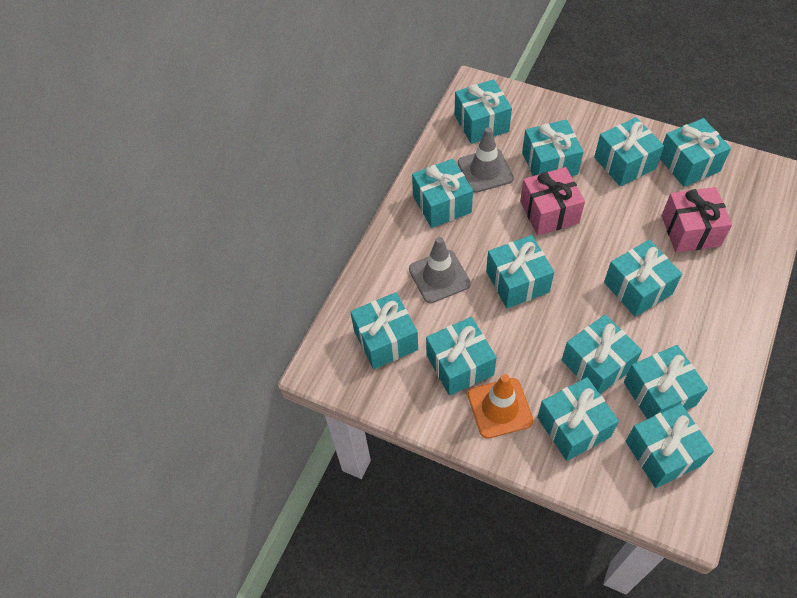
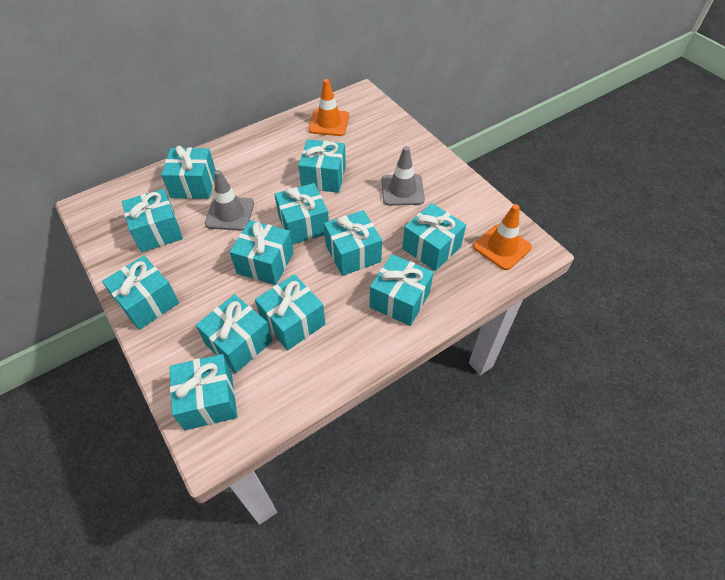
orange traffic cone: [468,374,534,439] = 1 -> [308,79,349,136] [473,204,532,270] = 2
pink gift: [520,167,585,235] [662,187,732,252] = 2 -> none = 0
turquoise gift: [350,292,418,369] [412,159,473,228] [426,317,497,396] [455,79,512,144] [486,235,554,308] [522,119,584,176] [537,377,619,461] [562,314,642,394] [594,117,664,186] [604,240,682,317] [624,345,708,419] [626,404,714,488] [660,118,731,187] = 13 -> [102,256,179,330] [122,189,183,252] [161,146,216,199] [169,354,237,431] [196,294,272,373] [230,220,294,285] [255,274,325,351] [275,183,329,245] [298,139,346,193] [324,210,382,276] [370,254,434,326] [402,203,466,271] = 12

